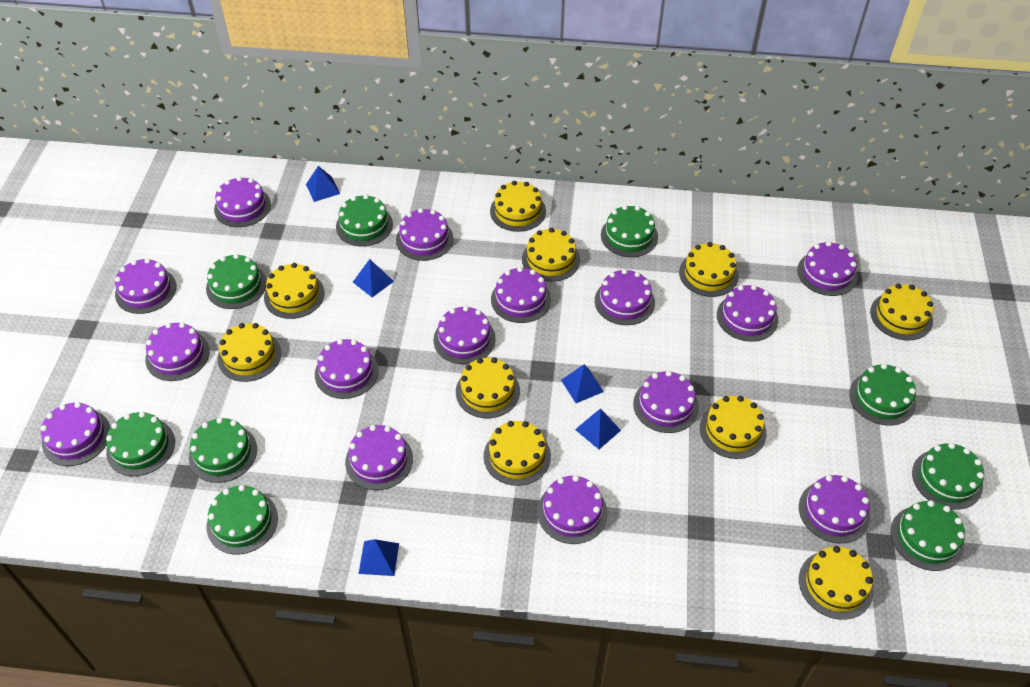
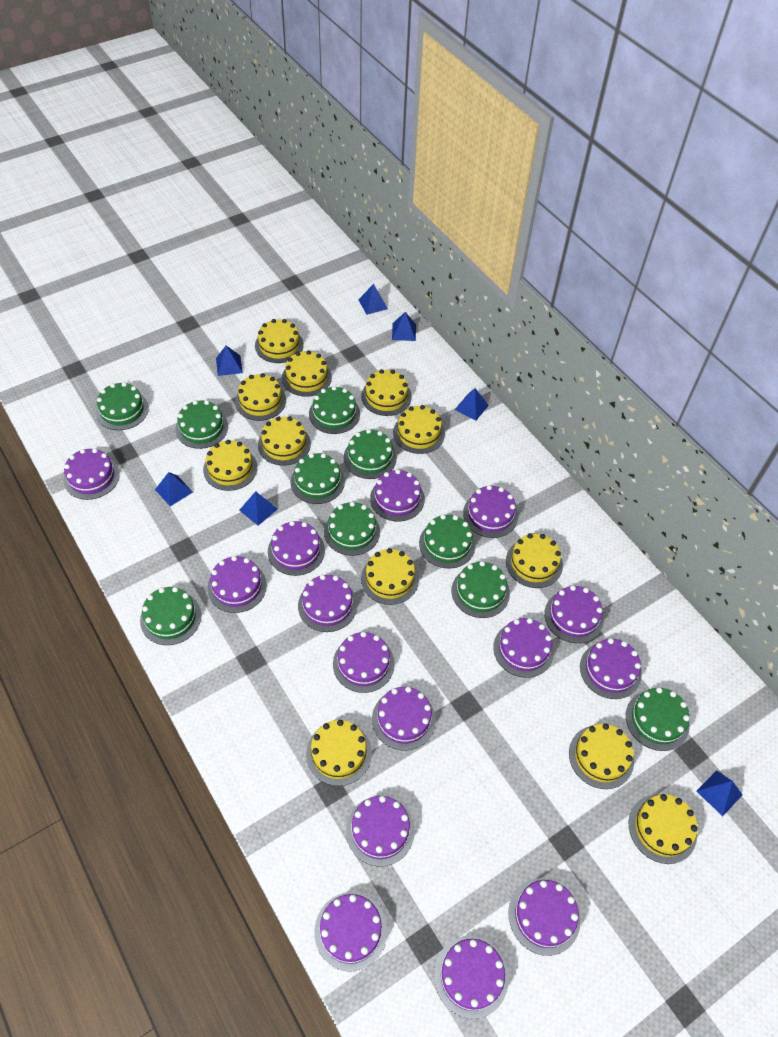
blue pyramid: [306,166,340,202] [353,259,394,297] [359,539,399,576] [561,364,604,403] [575,409,621,449] = 5 -> [155,472,193,506] [216,346,243,376] [239,491,278,526] [358,284,388,315] [392,312,416,341] [455,388,489,421] [696,770,742,816] = 7
green cake: [106,411,175,476] [189,417,257,483] [206,254,266,309] [207,485,278,554] [336,194,393,246] [601,205,658,257] [849,364,916,426] [891,500,965,571] [912,443,984,510] = 9 -> [96,382,149,430] [140,587,201,645] [175,400,228,449] [291,453,345,504] [309,386,360,434] [324,502,380,556] [344,429,397,479] [419,514,476,568] [452,561,510,618] [626,687,690,751] = 10
yellow cake: [218,323,281,382] [264,263,325,319] [456,357,520,418] [484,421,551,486] [490,181,546,232] [522,228,580,282] [679,242,739,297] [700,396,767,459] [799,546,874,620] [870,284,933,340] = 10 -> [203,440,258,491] [235,373,286,421] [255,319,304,363] [258,416,311,465] [282,350,332,397] [306,720,372,786] [361,369,412,416] [361,548,419,605] [393,405,445,454] [506,533,563,588] [569,723,634,789] [629,794,698,864] = 12

